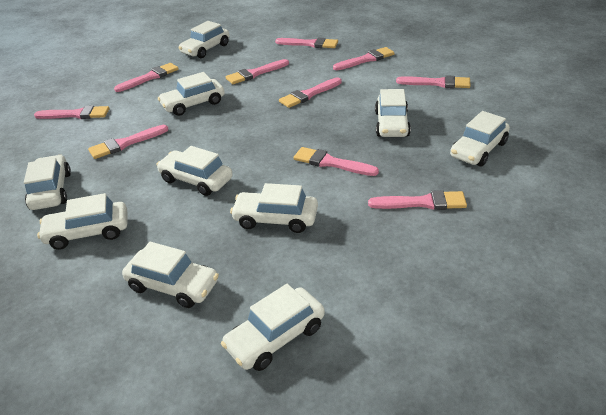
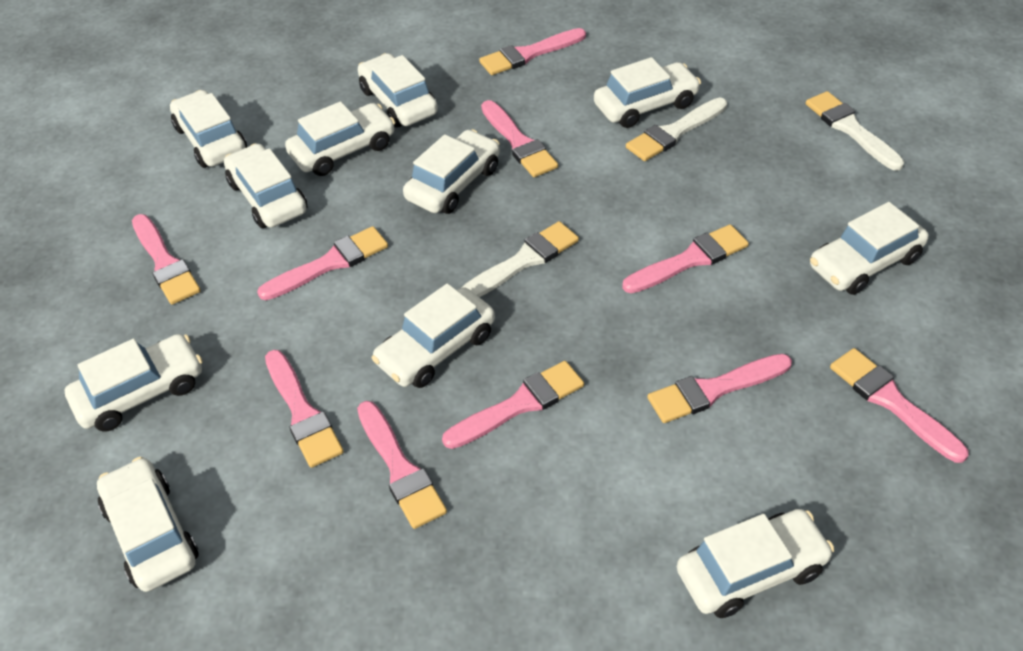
white brush: none = 0 -> [461,221,579,297] [626,98,727,161] [806,91,904,171] = 3
white car: [24,155,71,210] [37,193,127,250] [122,242,219,308] [156,146,233,196] [158,72,225,116] [178,21,230,58] [221,284,325,371] [230,183,318,233] [375,89,411,137] [450,111,510,166] = 10 -> [65,334,202,432] [97,457,199,592] [170,90,247,168] [224,143,307,228] [285,101,395,176] [358,53,438,128] [371,283,495,388] [403,129,500,214] [594,57,701,128] [677,509,834,618] [810,202,929,295] = 11

